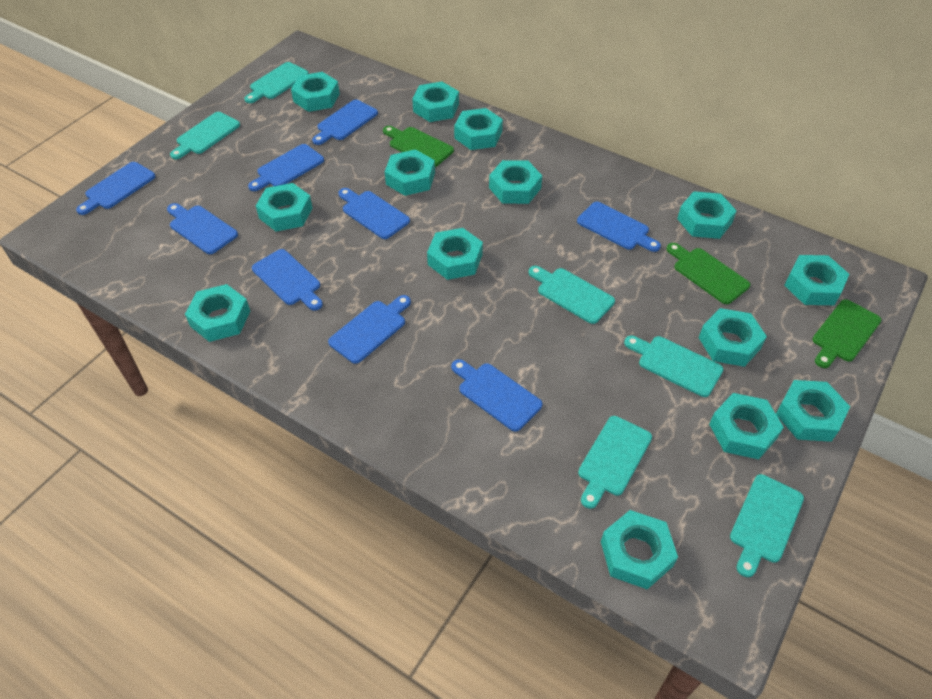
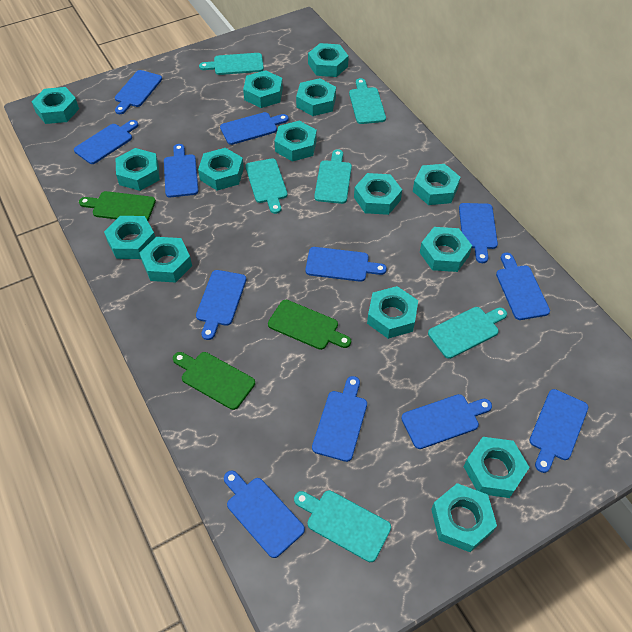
blue cutting board: [76,162,156,215] [167,203,238,254] [248,144,324,191] [252,249,323,311] [312,100,378,145] [328,295,411,364] [338,188,410,239] [451,359,542,431] [577,202,661,252] = 9 -> [74,120,138,164] [115,70,162,114] [164,144,198,197] [196,270,246,340] [220,112,289,145] [224,471,305,558] [305,247,387,282] [312,376,367,462] [401,394,492,449] [459,203,498,263] [496,253,550,320] [529,389,588,473] = 12
turquoise nut: [185,284,250,342] [256,183,312,232] [291,72,340,112] [385,149,435,196] [412,82,459,122] [427,228,483,280] [454,108,503,150] [489,160,542,204] [601,510,678,590] [677,191,737,239] [699,308,767,367] [709,393,784,459] [776,380,850,442] [784,255,849,305] = 14 -> [32,87,79,124] [104,216,155,259] [116,148,160,191] [140,237,192,283] [198,148,244,190] [243,70,283,108] [275,121,317,162] [296,78,336,116] [308,43,349,77] [354,173,402,215] [367,286,418,339] [413,164,461,205] [420,227,472,272] [431,483,497,552] [464,437,530,498] = 15

